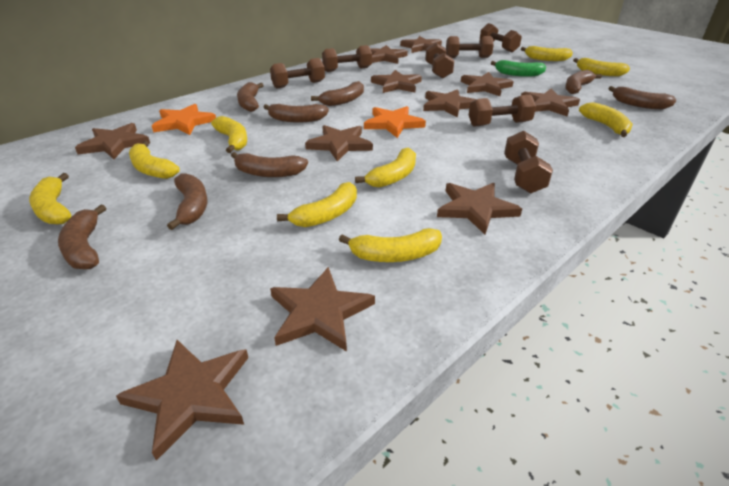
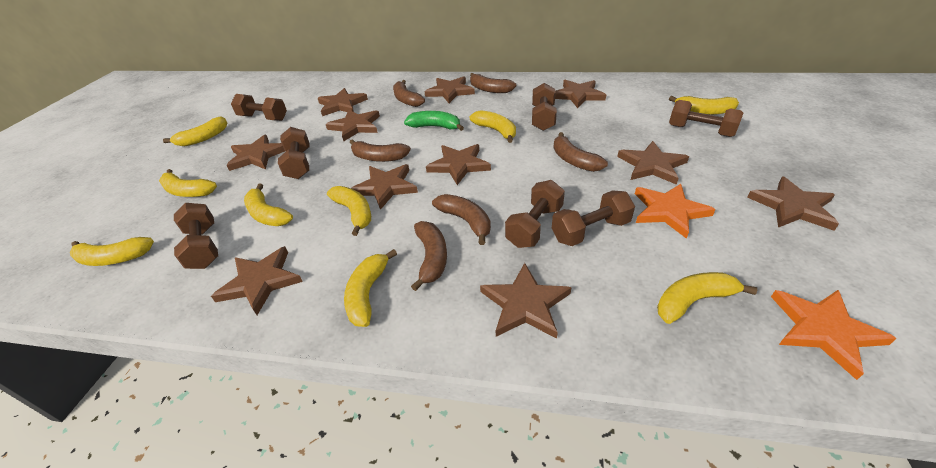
brown banana: [58,205,106,269] [167,173,207,230] [231,152,308,177] [237,82,264,112] [264,104,329,123] [311,81,364,106] [565,70,602,94] [608,86,676,109] = 8 -> [350,139,411,162] [393,80,425,107] [411,221,447,291] [432,194,491,245] [470,73,516,93] [553,132,608,172] = 6

